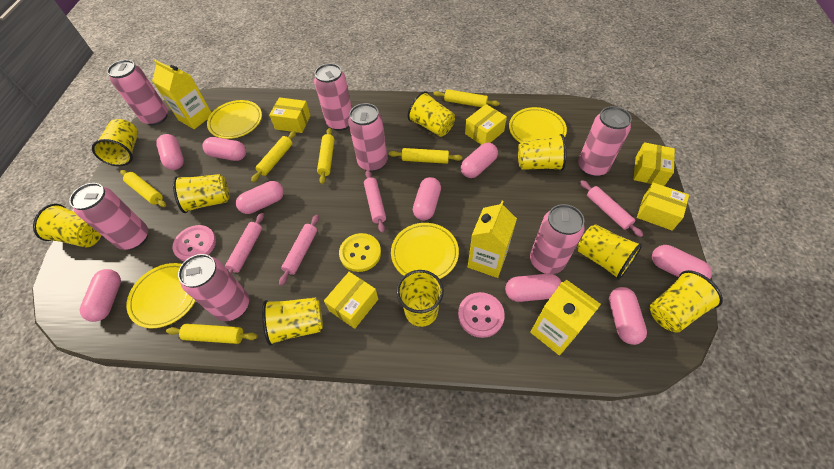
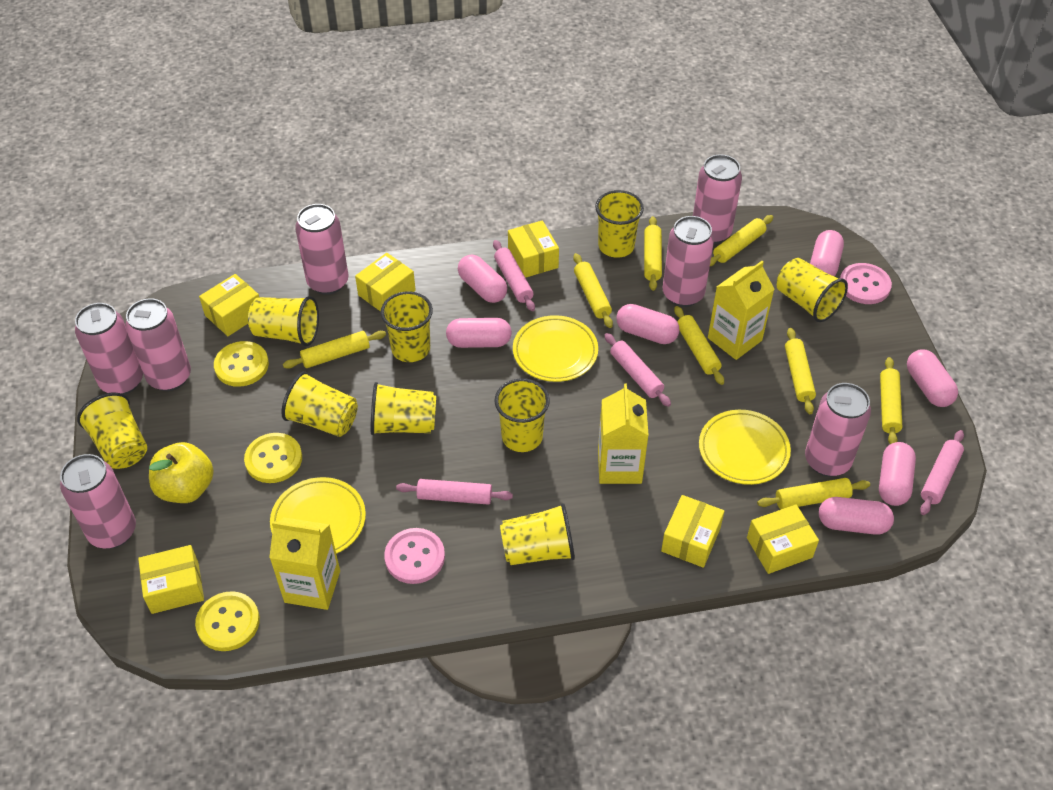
pink capsule: [79,269,121,322] [156,134,184,170] [202,137,246,161] [236,181,284,214] [413,177,441,221] [461,143,498,178] [505,274,561,302] [609,287,647,345] [652,245,712,279] = 9 -> [446,318,512,348] [458,255,507,303] [616,304,680,344] [810,230,844,277] [819,497,894,535] [879,442,916,506] [907,350,958,407] = 7
yellow apple: none = 0 -> [149,442,214,503] = 1
yellow box: [269,97,311,133] [324,272,378,329] [465,104,507,145] [634,142,675,186] [637,182,689,231] = 5 -> [138,545,204,614] [199,274,259,336] [355,253,416,312] [508,220,559,278] [661,495,724,568] [747,504,819,574] = 6
yellow button: [339,233,381,272] = 1 -> [195,591,260,651] [214,341,269,387] [244,433,302,483] = 3
yellow plate: [126,263,196,328] [207,100,262,139] [391,223,459,279] [509,107,567,142] = 4 -> [270,477,366,554] [513,315,598,382] [699,410,791,485] = 3
yellow rolling pin: [120,170,166,207] [166,324,258,344] [251,131,296,182] [317,128,334,184] [389,148,462,164] [433,89,500,107] = 6 -> [283,331,386,369] [573,253,613,328] [644,216,662,291] [674,306,724,385] [710,215,773,266] [757,478,870,509] [785,328,816,414] [880,357,902,444] = 8

